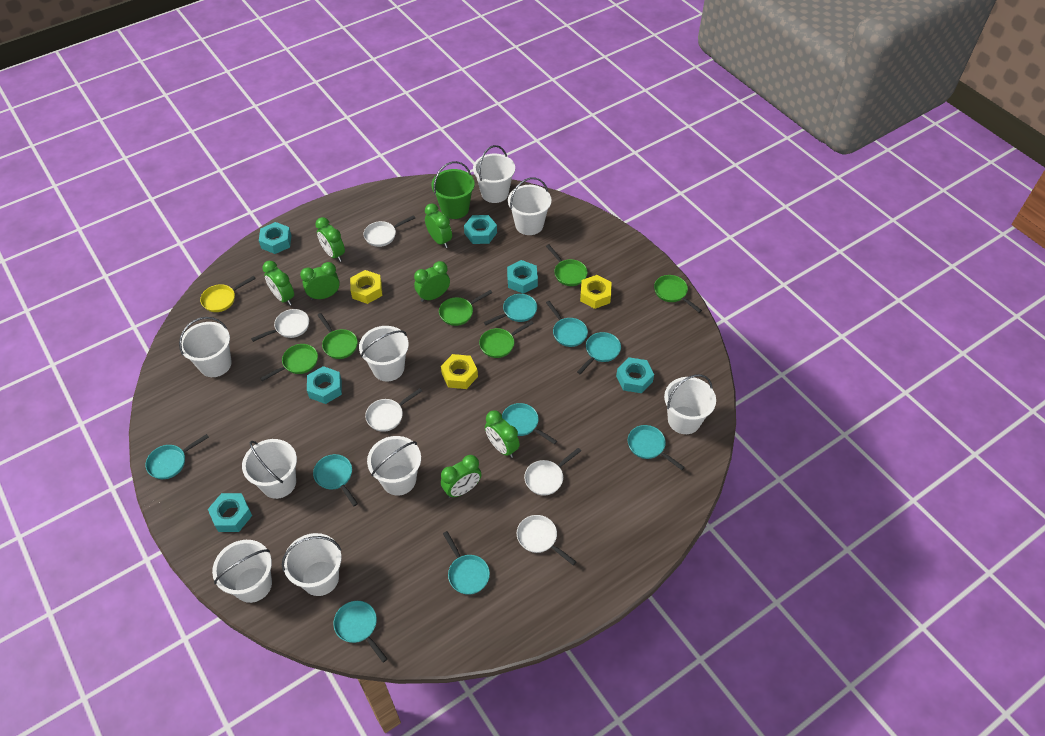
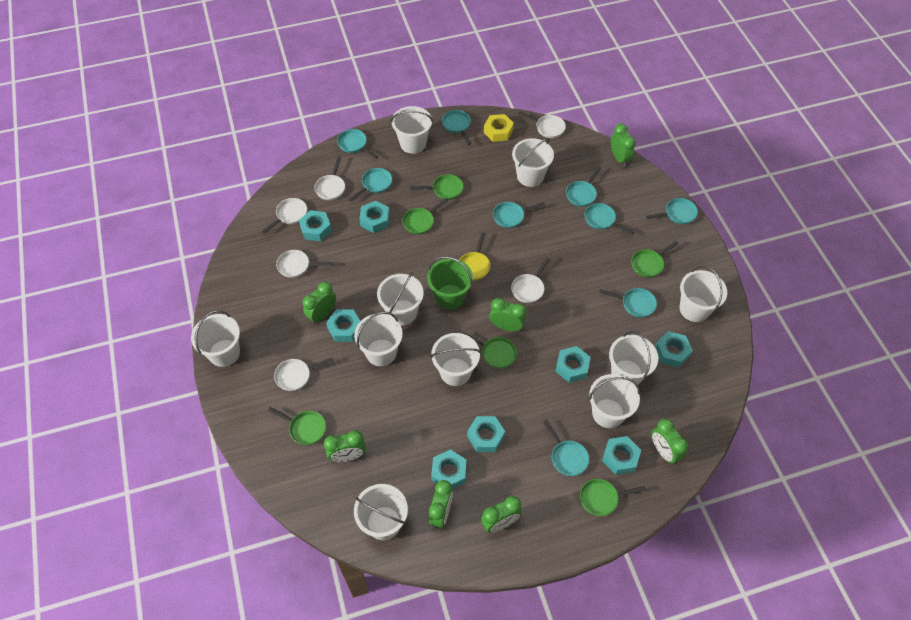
turquoise nut: [208,493,252,532] [259,222,292,254] [307,366,342,404] [464,215,497,244] [507,260,538,294] [616,357,654,393] = 6 -> [299,210,332,241] [326,309,360,342] [360,201,390,233] [431,449,466,489] [467,416,505,452] [555,346,591,383] [602,436,641,475] [655,331,693,368] = 8
white bucket: [179,317,232,377] [212,540,272,603] [242,439,297,499] [282,533,341,596] [359,326,409,382] [367,436,421,496] [473,145,515,203] [508,177,551,235] [664,374,716,434] = 9 -> [191,310,240,367] [354,312,402,366] [354,484,408,540] [377,272,424,326] [391,106,433,154] [431,333,481,386] [512,138,554,187] [589,374,640,428] [609,331,658,386] [680,266,727,322] = 10
white pan: [251,309,309,342] [364,215,415,247] [365,388,422,432] [517,515,576,565] [524,448,581,496] = 5 -> [261,198,307,234] [274,357,334,391] [276,250,332,278] [314,157,345,200] [511,258,550,303] [518,111,566,138] = 6
yellow nut: [350,270,382,304] [441,354,478,389] [580,275,612,309] = 3 -> [484,114,514,142] = 1

